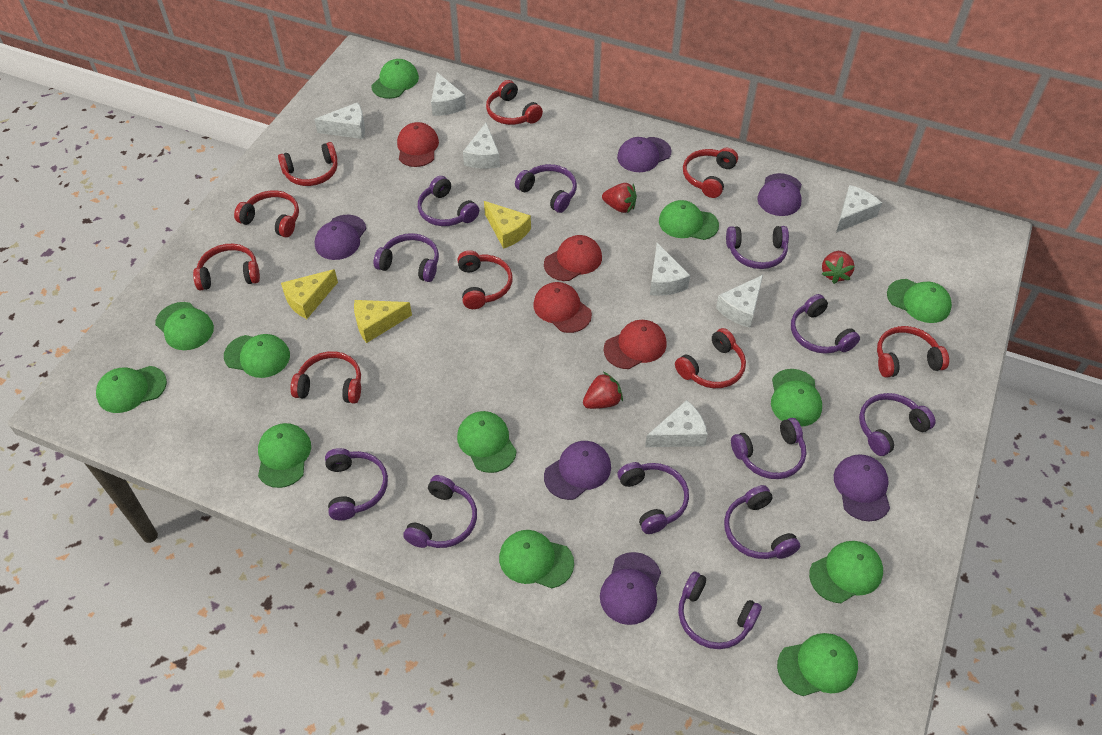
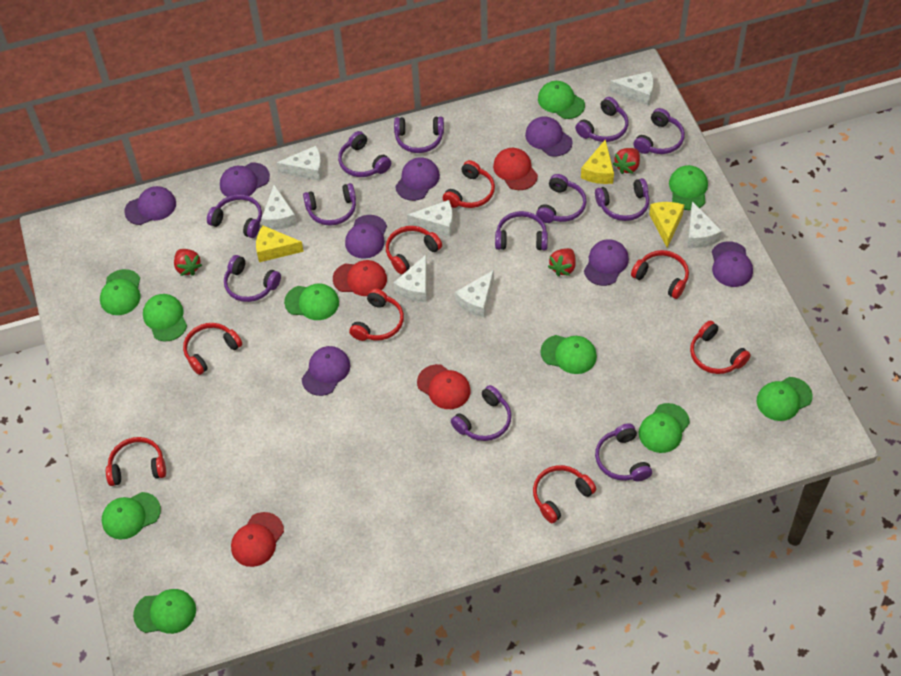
green cap: [96,366,167,413] [155,302,214,350] [224,334,290,378] [258,423,311,488] [372,59,419,99] [457,411,517,473] [499,530,574,588] [659,200,719,240] [771,369,822,427] [777,633,858,696] [809,541,883,603] [887,279,952,323] = 12 -> [100,269,140,315] [102,492,161,540] [133,589,196,634] [143,294,187,341] [284,284,339,320] [538,81,585,119] [540,335,597,374] [639,403,690,453] [669,165,708,210] [757,377,813,421] = 10
purple cap: [315,215,367,260] [544,441,611,500] [600,552,661,625] [617,137,671,172] [757,173,802,216] [834,454,890,521] = 6 -> [124,186,176,225] [220,163,270,197] [302,346,350,396] [345,215,387,259] [395,157,440,201] [525,116,572,157] [584,239,629,286] [712,241,753,287] = 8
red headphones: [193,244,260,291] [234,190,299,238] [278,142,338,186] [290,351,361,404] [458,250,512,309] [486,80,543,125] [675,328,746,388] [683,148,738,198] [877,326,949,378] = 9 -> [106,437,166,486] [183,323,242,375] [349,288,404,341] [386,226,442,274] [443,160,495,208] [533,465,596,523] [631,250,689,299] [690,320,751,374] = 8

